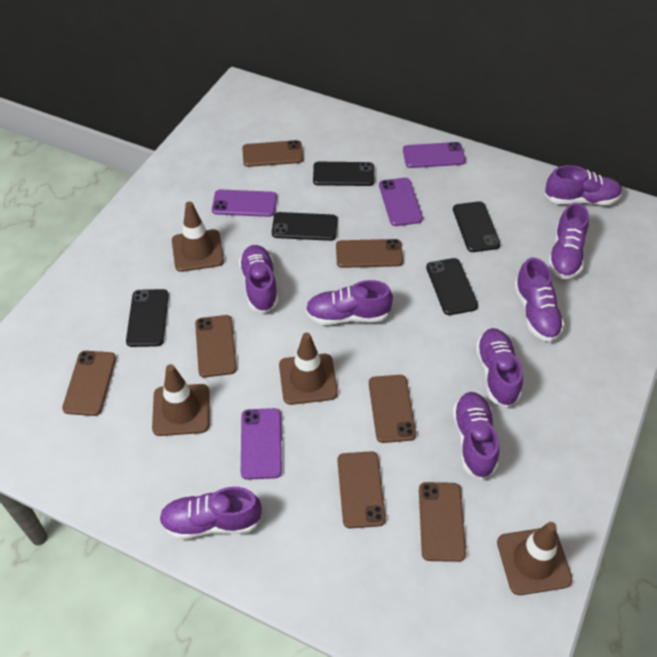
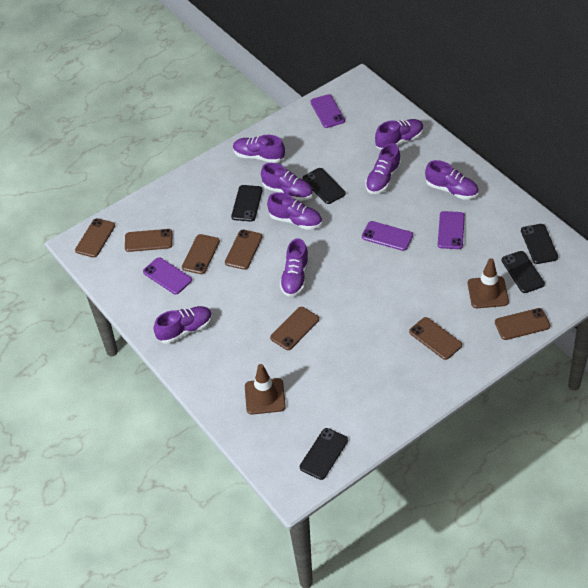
brown traffic cone: [152,364,210,436] [172,201,224,272] [279,333,338,405] [497,522,573,595] = 4 -> [245,364,286,415] [468,258,509,308] = 2

